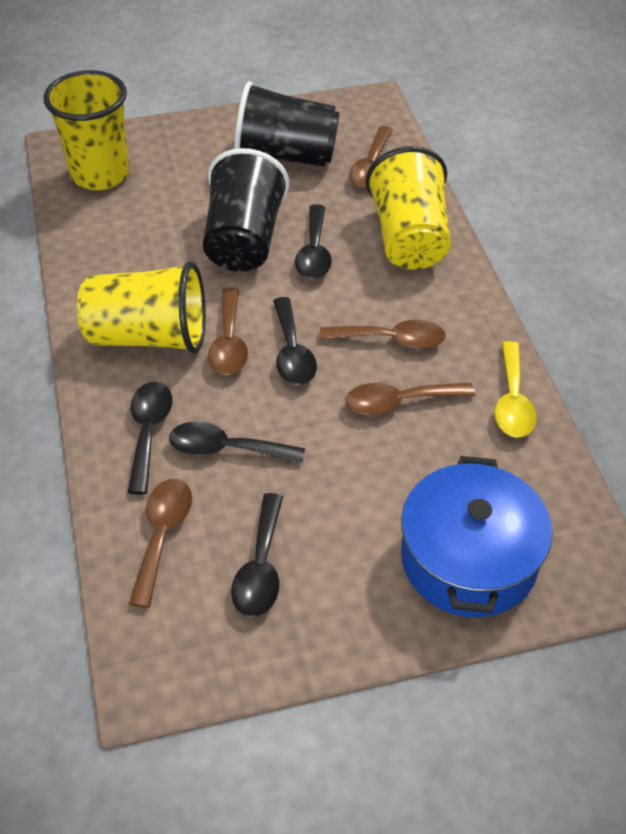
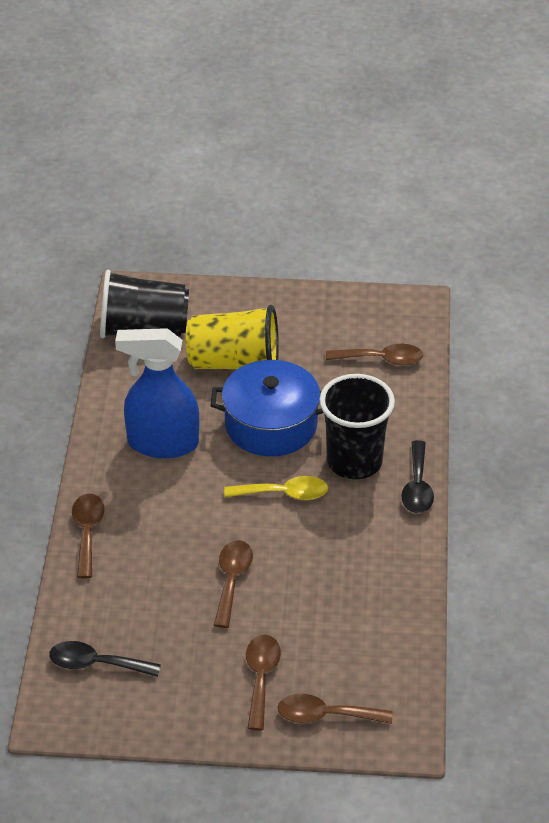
black spoon: [128,382,172,494] [169,421,305,464] [231,493,283,617] [273,297,317,385] [295,204,332,279] = 5 -> [49,641,161,677] [401,440,434,513] = 2
blue spray bottle: none = 0 -> [115,328,199,458] = 1
yellow cup: [43,70,130,190] [77,261,206,354] [366,146,451,270] = 3 -> [186,305,279,369] = 1

